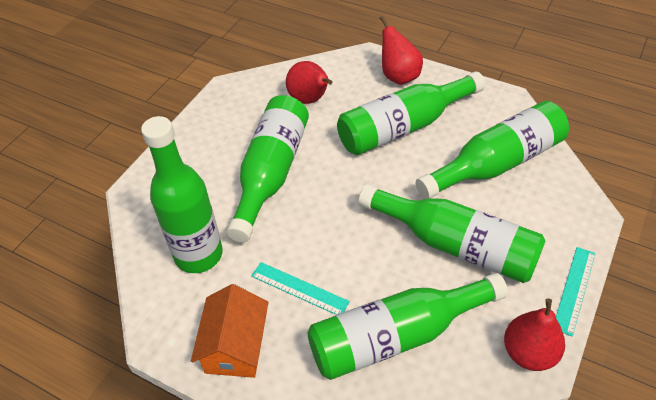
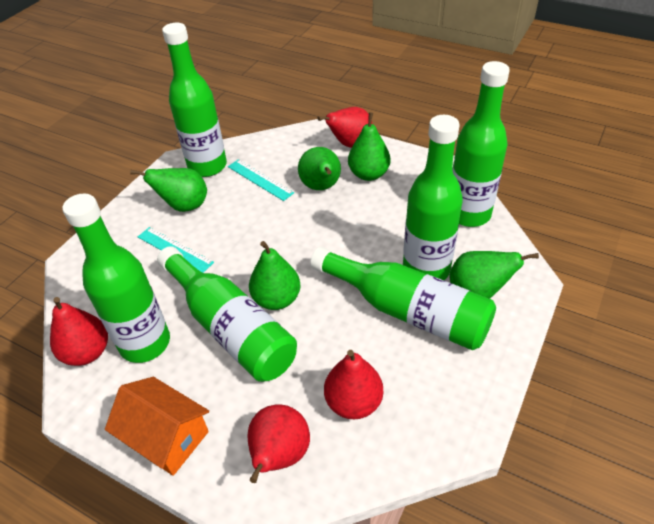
green pear: none = 0 -> [130,168,207,212] [249,241,301,310] [298,147,341,190] [348,112,390,181] [450,251,539,299] = 5
red pear: [286,61,332,104] [379,16,423,85] [504,298,565,371] = 3 -> [50,297,108,366] [248,404,310,483] [317,107,372,148] [324,350,383,419] = 4

